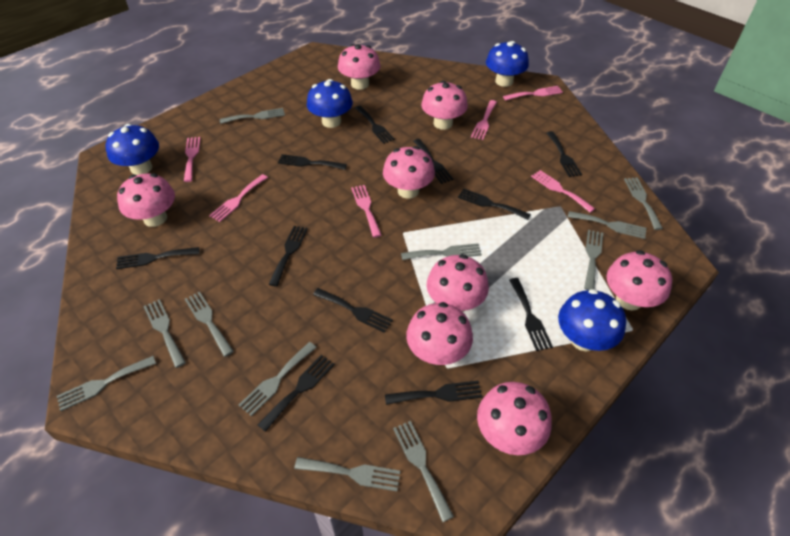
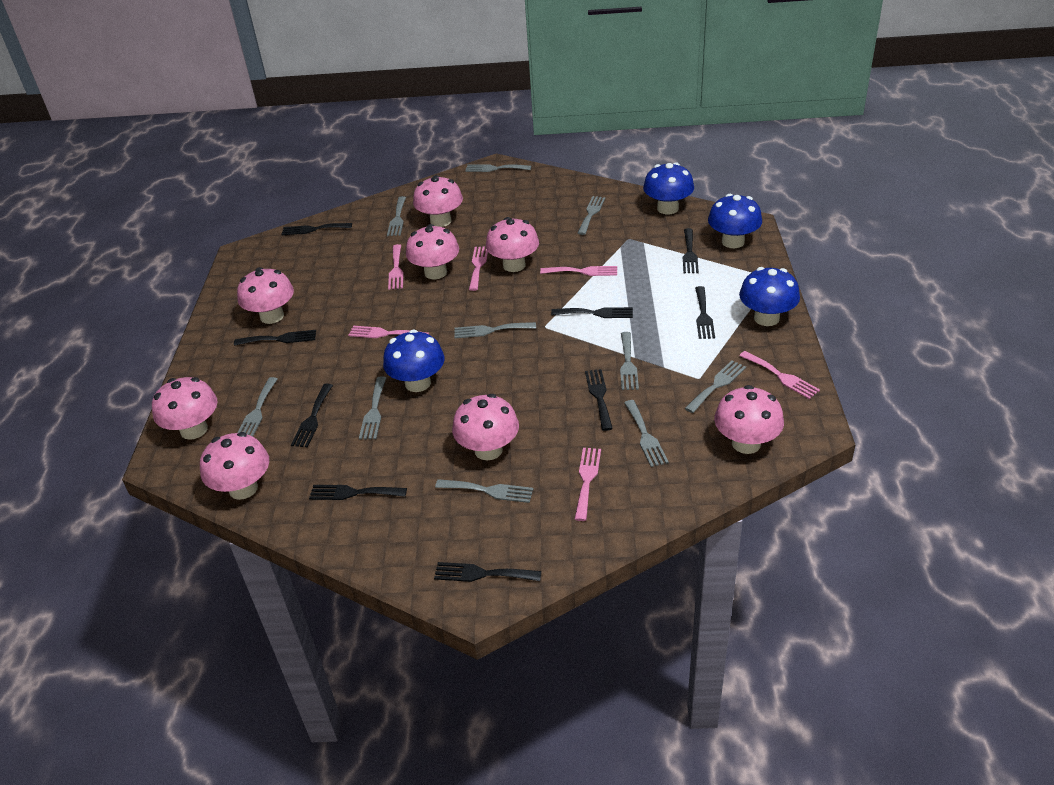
black fork: [116,247,199,269] [258,355,335,432] [269,226,308,287] [278,154,347,170] [313,288,393,333] [355,106,395,144] [385,381,482,405] [413,139,453,184] [458,188,531,220] [509,278,553,351] [547,131,582,177] = 11 -> [234,330,316,346] [281,223,352,235] [291,384,333,447] [309,485,407,500] [434,562,541,582] [551,307,633,318] [585,369,613,431] [683,228,699,273] [695,286,715,339] = 9
grey fork: [57,356,156,411] [143,299,186,368] [185,291,234,357] [220,108,285,124] [239,342,317,416] [294,457,401,491] [393,421,454,522] [401,243,482,260] [568,211,647,239] [584,230,603,290] [624,178,663,230] = 11 -> [238,377,278,436] [359,376,386,440] [387,196,406,236] [435,479,533,503] [454,322,536,338] [465,164,531,172] [578,196,605,235] [620,332,639,390] [624,400,669,467] [685,360,746,413] = 10

